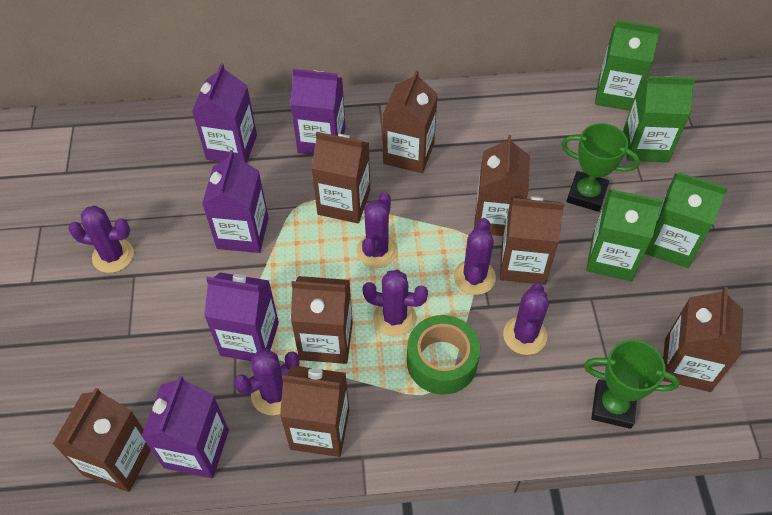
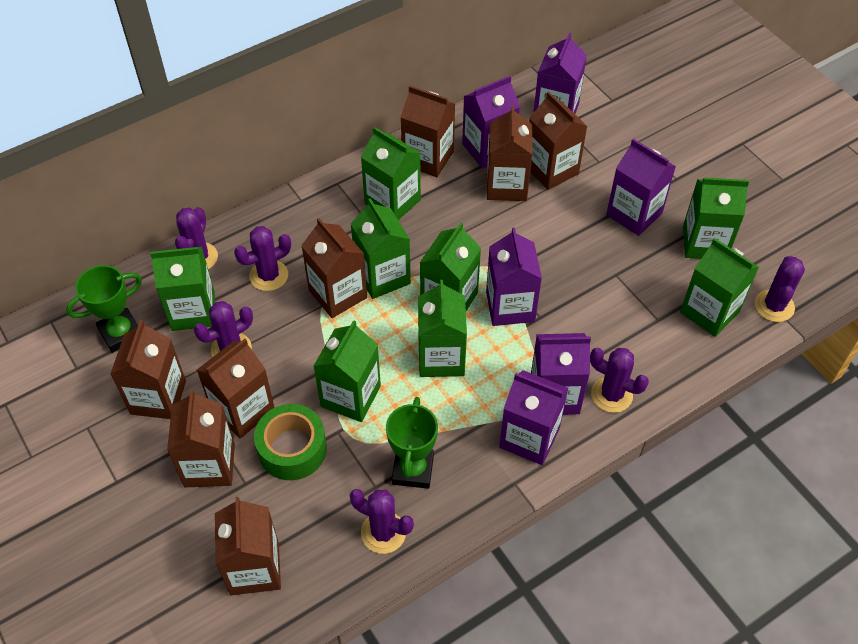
green carton: [586,189,663,281] [595,20,661,111] [623,76,696,162] [645,172,728,268] = 4 -> [150,247,215,331] [314,320,381,422] [350,198,411,299] [361,127,421,220] [418,280,467,377] [420,223,481,311] [680,238,759,337] [683,177,749,259] = 8
purple carton: [141,375,229,478] [192,63,257,163] [202,150,269,253] [204,272,279,361] [290,69,346,155] = 5 -> [462,76,520,169] [486,227,542,326] [499,370,568,465] [531,333,591,415] [533,33,587,114] [606,139,676,236] = 6

